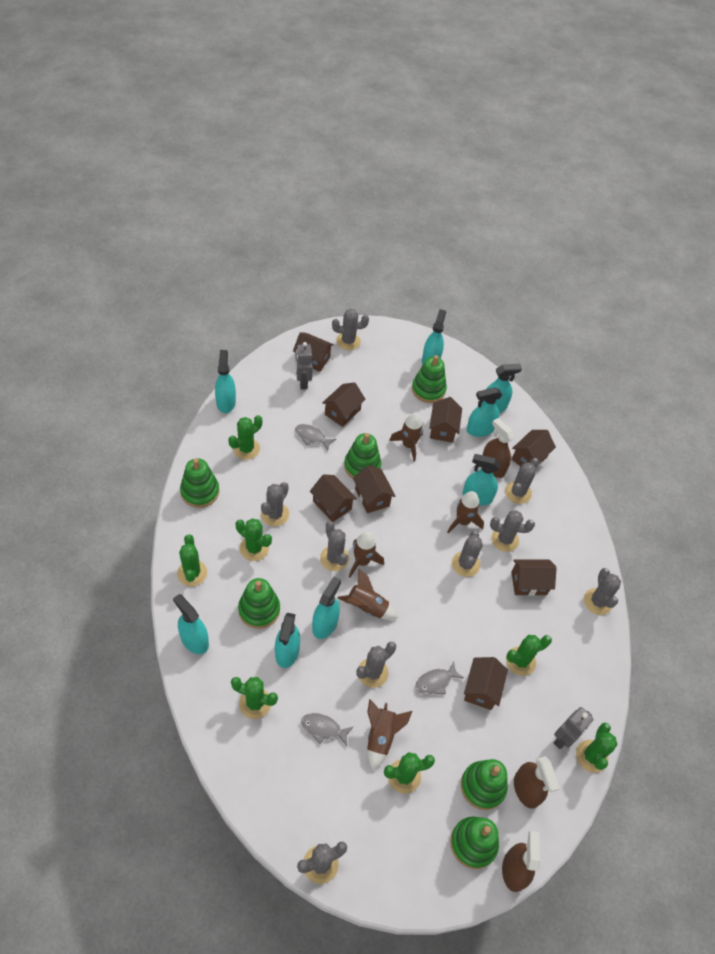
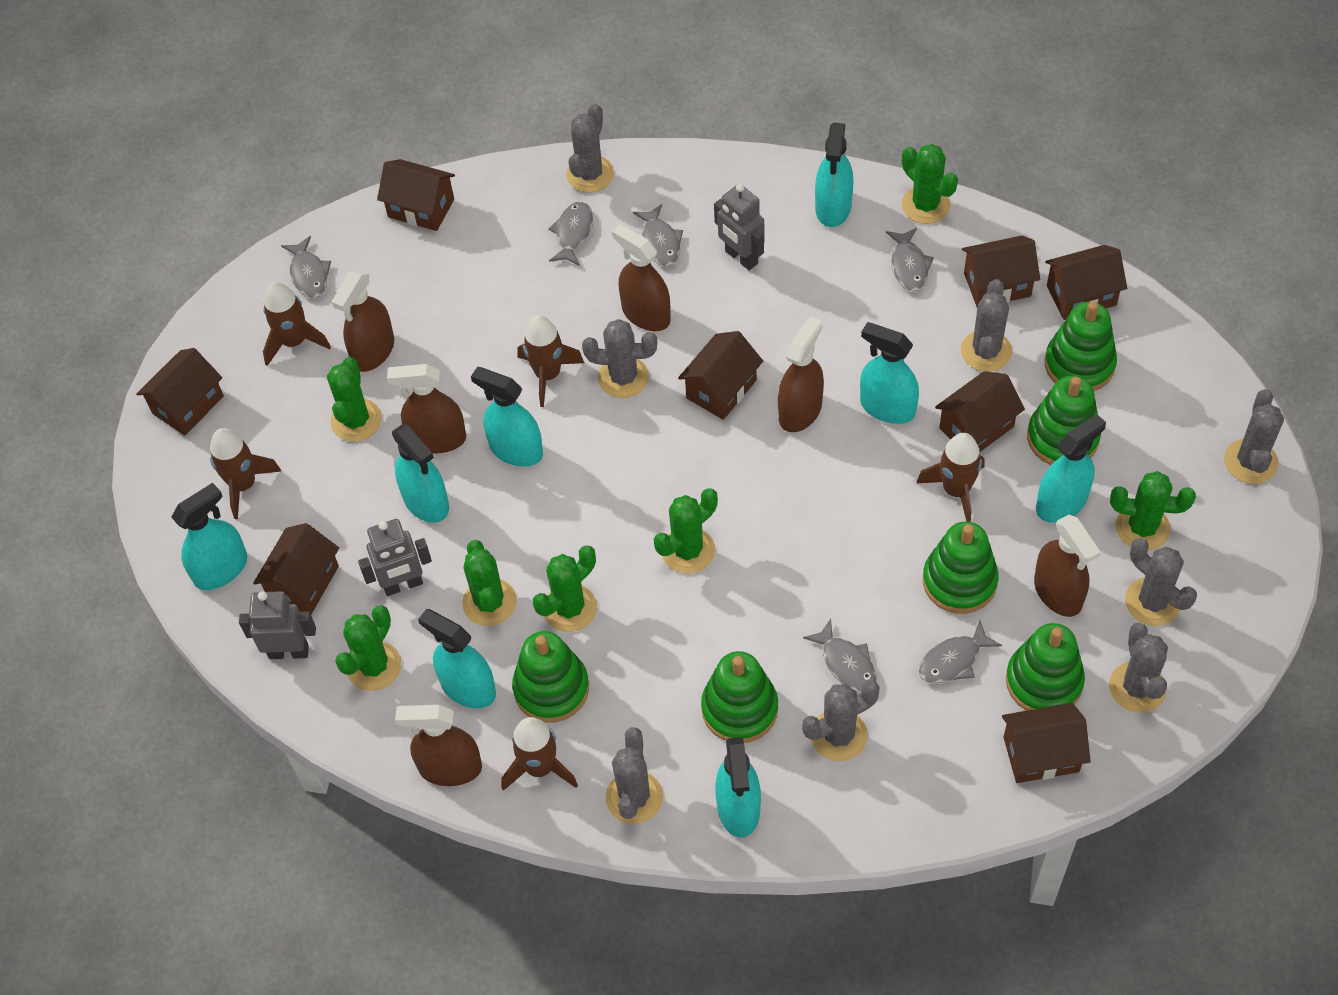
brown spray bottle: [483,418,515,478] [502,831,541,892] [514,756,560,809] = 3 -> [332,270,394,372] [387,364,466,454] [395,705,482,786] [612,224,671,331] [778,316,824,432] [1034,515,1101,617] = 6
grey cactus: [261,482,289,526] [297,842,347,884] [320,521,349,571] [332,309,369,350] [356,642,396,688] [452,531,483,577] [490,510,535,552] [505,458,539,504] [584,568,621,615] = 9 -> [566,104,614,193] [582,319,657,398] [606,727,663,824] [802,681,880,761] [961,279,1012,372] [1109,623,1168,713] [1125,538,1197,626] [1224,389,1284,484] = 8
grey fish: [295,424,336,451] [301,713,354,746] [415,661,464,695] = 3 -> [281,236,331,298] [549,202,593,266] [633,204,683,266] [803,619,877,693] [886,228,934,291] [919,620,1002,684] = 6
grey robot: [295,342,313,390] [553,707,594,749] = 2 -> [239,591,316,659] [358,519,432,596] [714,183,764,270] = 3

